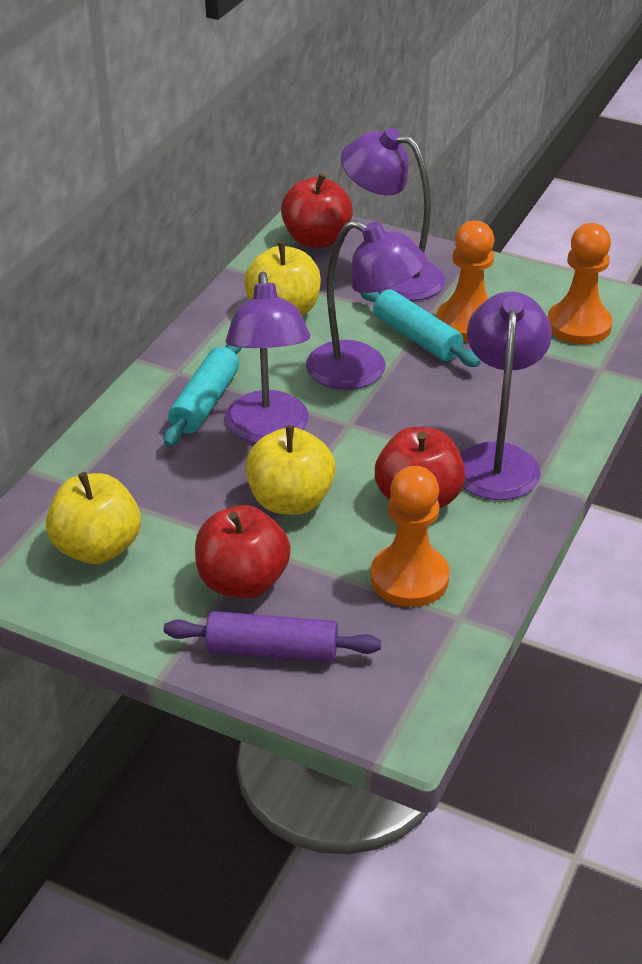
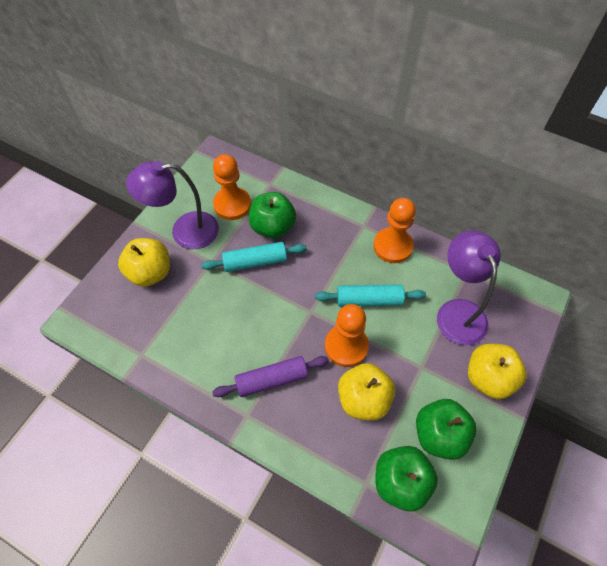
green apple: none = 0 -> [249,192,296,238] [376,446,438,512] [416,399,477,460] = 3
purple lamp: [225,272,310,443] [306,220,427,390] [341,128,445,301] [460,292,552,500] = 4 -> [126,161,219,249] [437,230,501,345] = 2
red apple: [195,505,291,599] [281,173,353,248] [375,427,465,509] = 3 -> none = 0

